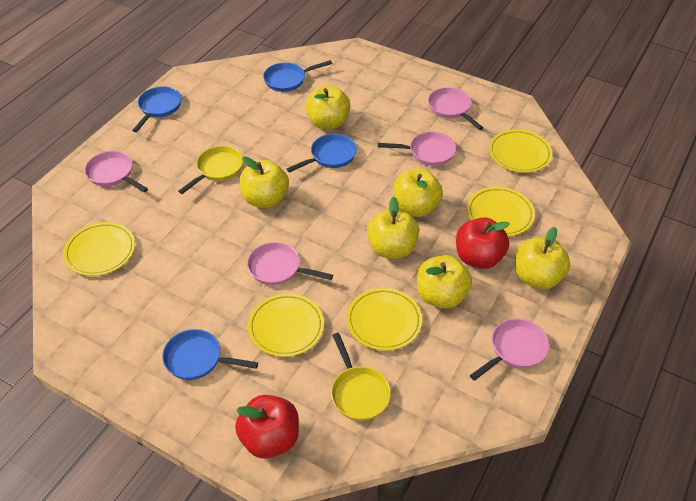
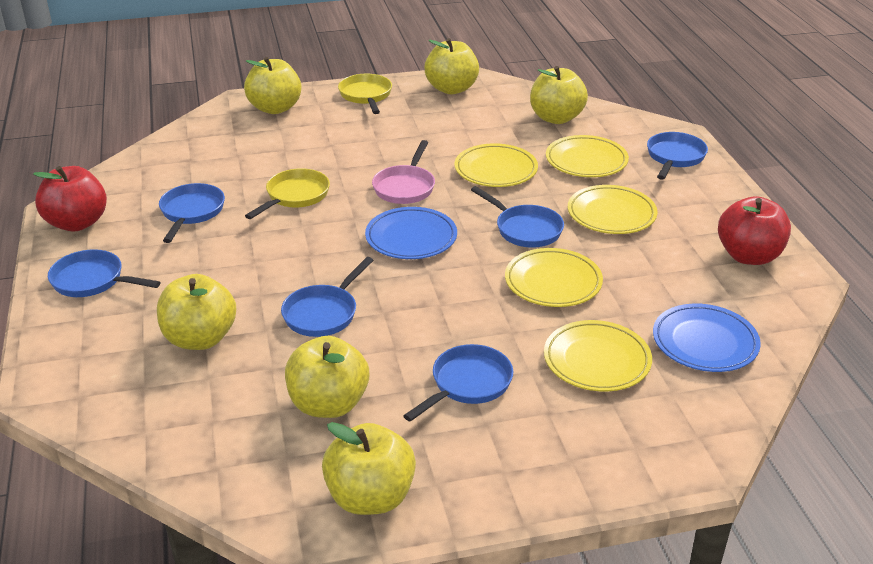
blue pan: [132,86,181,132] [162,329,258,380] [263,60,332,92] [287,134,357,173] = 4 -> [48,249,161,297] [159,183,225,243] [281,257,374,337] [403,344,513,422] [471,186,564,248] [647,132,708,180] = 6
blue plate: none = 0 -> [365,207,457,259] [653,304,761,372] = 2
pink pan: [85,151,148,192] [247,242,333,285] [378,132,456,166] [428,87,483,130] [470,318,549,381] = 5 -> [372,140,435,204] = 1

